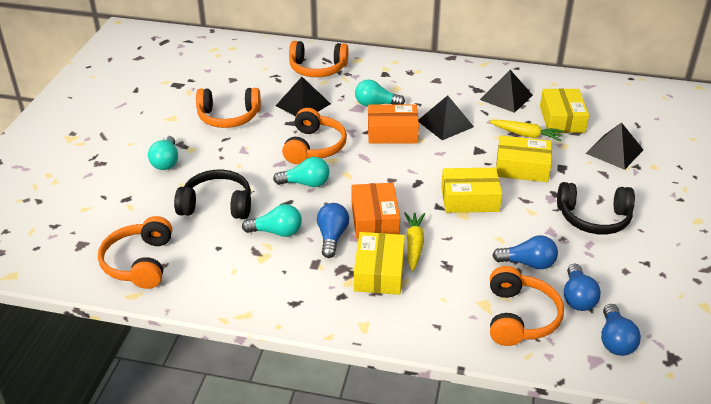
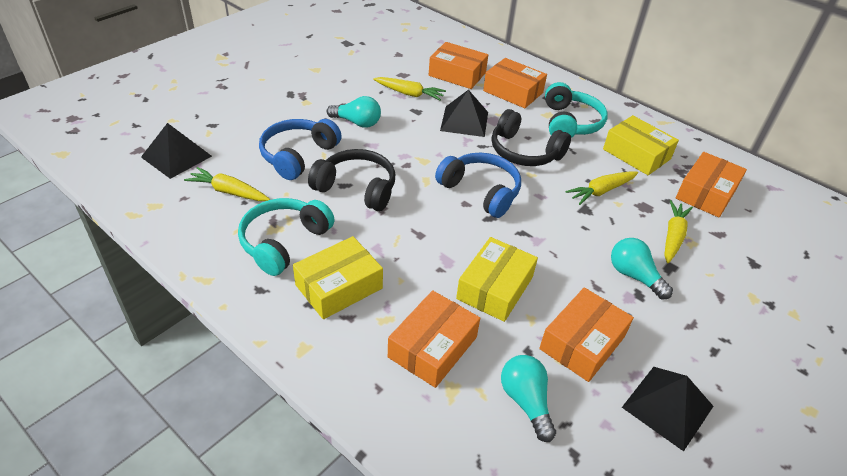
black pyramid: [276,77,331,116] [418,95,474,140] [480,70,533,113] [585,122,643,170] = 4 -> [141,123,212,179] [440,90,488,137] [622,367,713,451] = 3
blue headphones: none = 0 -> [259,119,342,180] [435,153,521,218] = 2
blue light bulb: [317,203,349,258] [492,235,558,270] [564,264,601,311] [601,304,641,356] = 4 -> none = 0
orange box: [351,183,400,239] [368,104,419,144] = 2 -> [388,290,480,388] [429,42,488,89] [483,58,547,108] [539,287,634,382] [676,152,747,218] = 5
orange headphones: [98,216,172,289] [196,88,261,128] [282,108,347,164] [289,41,348,77] [490,266,564,346] = 5 -> none = 0
turquoise headphones: none = 0 -> [238,198,335,276] [545,82,608,138] = 2
turquoise light bulb: [148,136,178,170] [242,204,302,237] [273,157,330,187] [355,80,405,107] = 4 -> [327,96,381,128] [501,355,556,442] [611,238,673,299] = 3
yellow box: [354,232,405,295] [441,168,502,213] [496,135,552,182] [540,88,589,133] = 4 -> [293,236,383,319] [456,237,538,322] [603,115,679,175] = 3
yellow carrot: [404,212,425,272] [490,120,564,142] = 2 -> [184,167,270,201] [373,77,446,101] [566,171,638,205] [664,200,693,263] = 4

